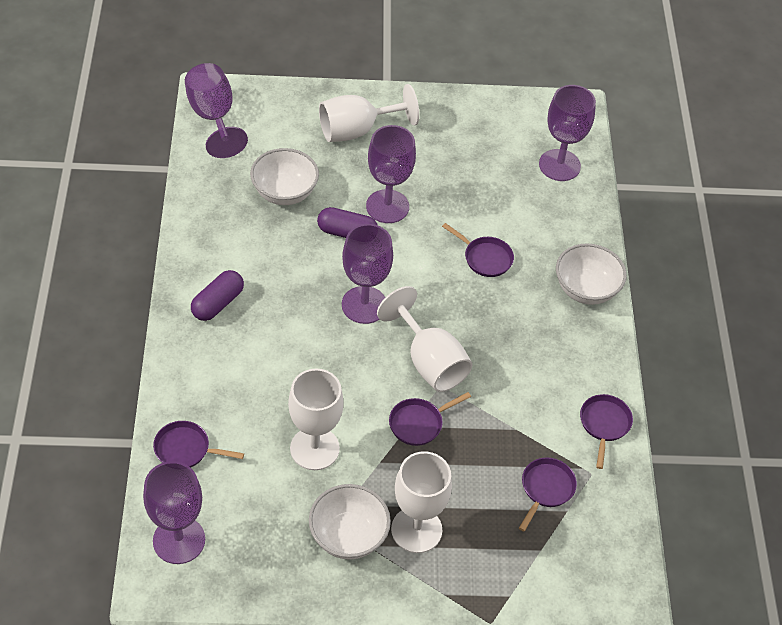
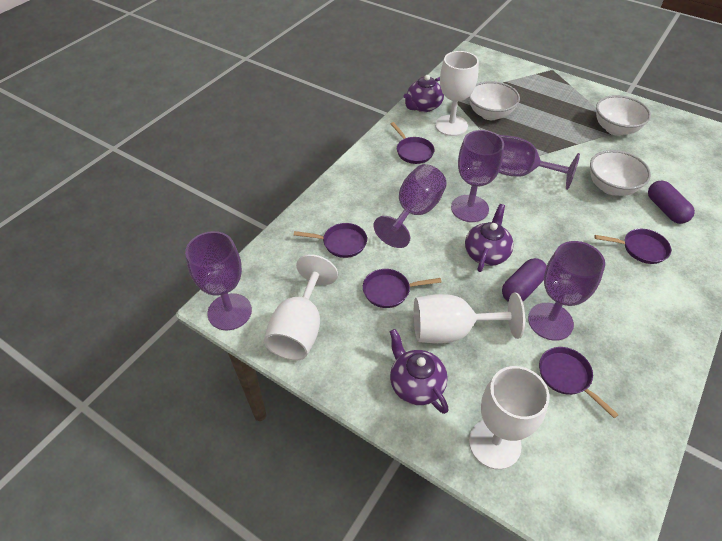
purple teapot: none = 0 -> [390,329,448,414] [403,75,444,112] [465,204,514,272] = 3

